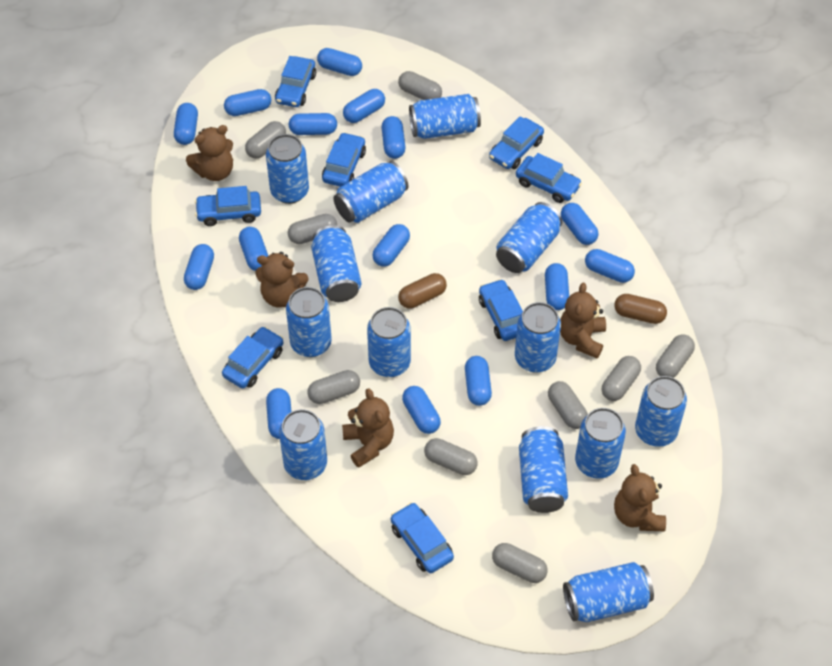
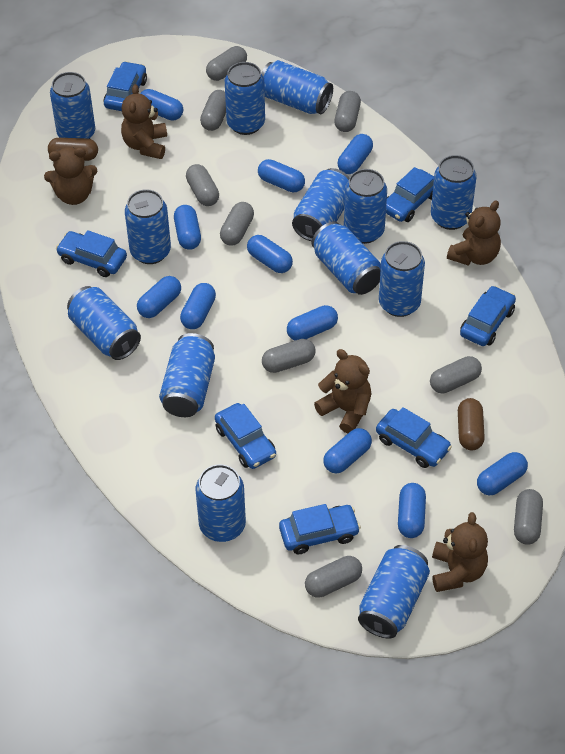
blue capsule: [174,103,198,145] [184,244,214,290] [224,89,271,116] [239,227,268,271] [266,388,292,439] [289,113,337,135] [317,48,362,76] [343,89,385,123] [373,224,410,267] [382,116,405,159] [402,386,441,434] [465,356,492,406] [545,263,569,310] [561,203,599,245] [585,249,635,283] = 15 -> [137,276,181,318] [140,89,183,121] [174,205,201,250] [180,283,216,329] [247,235,293,273] [258,159,305,192] [287,305,338,340] [323,428,372,473] [338,134,373,174] [398,483,426,538] [477,452,528,495] = 11
blue car: [195,186,261,226] [222,326,284,389] [275,56,316,107] [322,132,366,187] [391,502,454,573] [479,279,523,341] [489,116,544,169] [516,153,582,203] = 8 -> [56,230,127,277] [103,61,147,111] [215,403,276,469] [279,504,361,554] [376,407,452,468] [386,167,434,222] [460,286,516,346] = 7

